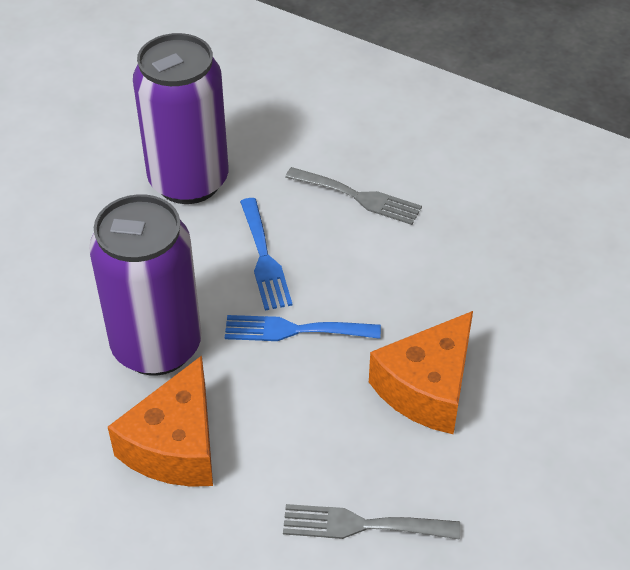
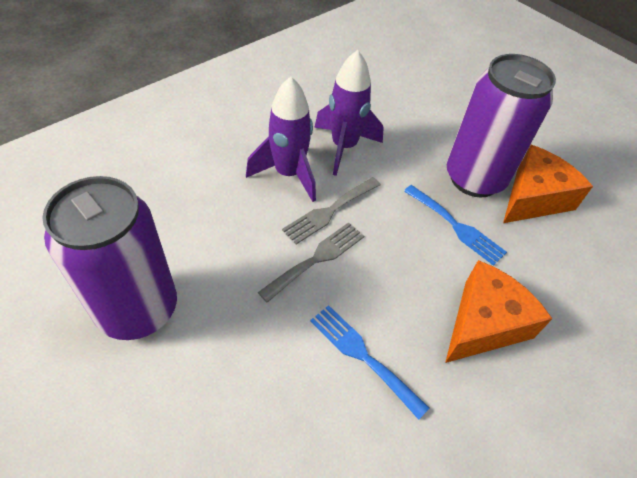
purple rocket: none = 0 -> [246,77,316,202] [314,50,384,176] = 2

